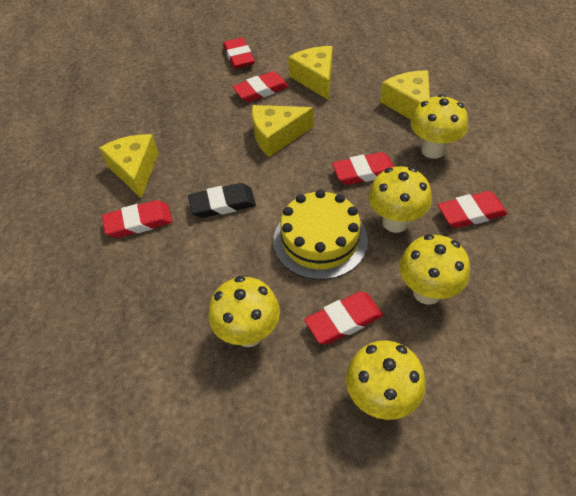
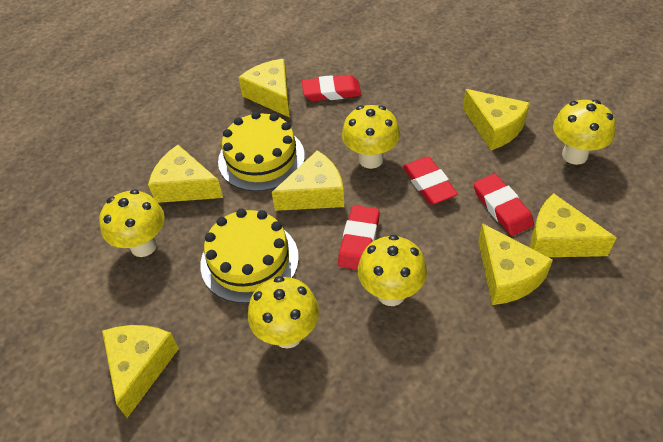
black eraser: [188,183,256,218] = 1 -> none = 0
red eraser: [102,200,173,238] [223,37,255,69] [232,71,289,102] [304,291,383,345] [332,152,394,185] [438,191,508,228] = 6 -> [302,75,361,101] [338,205,380,270] [402,156,458,205] [474,174,534,236] = 4
yellow cake: [273,189,368,280] = 1 -> [200,209,299,303] [218,111,305,191] = 2
yellow cheese: [99,134,158,198] [252,105,313,157] [288,46,333,100] [380,71,430,120] = 4 -> [102,325,179,418] [148,145,223,203] [238,59,290,118] [272,150,344,211] [463,89,530,150] [478,223,553,305] [530,193,617,257] = 7

